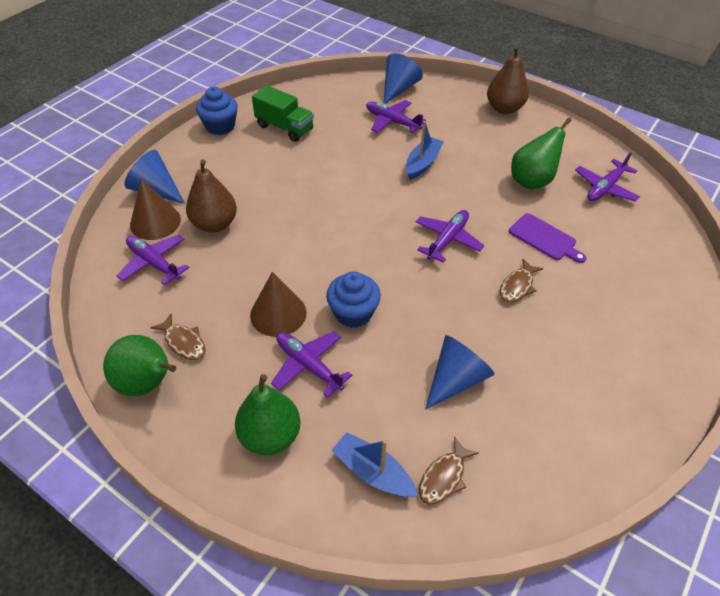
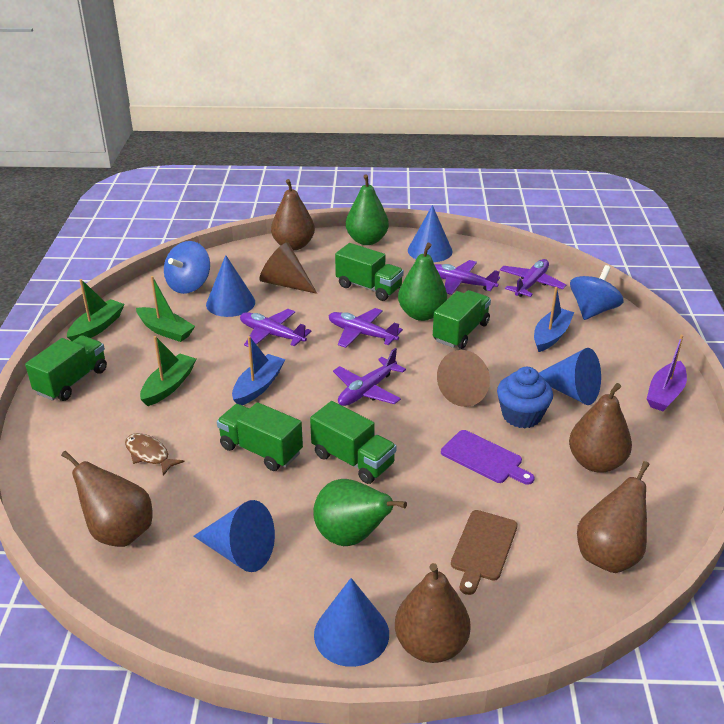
blue cone: [125,150,185,204] [384,53,423,104] [425,335,495,410] = 3 -> [194,500,275,572] [206,255,255,317] [314,578,389,667] [408,205,453,262] [539,348,601,405] = 5
blue cupcake: [196,87,238,135] [326,271,381,328] = 2 -> [497,367,553,428] = 1
blue spinning top: none = 0 -> [164,241,210,294] [570,265,624,320] = 2
brown cutting board: none = 0 -> [451,510,518,595] = 1
brown fish: [150,314,206,360] [419,436,479,504] [500,258,543,303] = 3 -> [125,433,184,476] = 1
brown pear: [186,159,237,233] [487,46,529,114] = 2 -> [61,451,152,547] [271,179,315,250] [395,563,471,663] [569,383,632,473] [577,461,649,573] = 5
green boat: none = 0 -> [67,279,125,341] [136,276,195,342] [140,336,196,406] = 3
green truck: [252,85,314,142] = 1 -> [25,335,107,401] [217,402,303,471] [310,401,397,484] [335,243,404,301] [433,290,491,349] = 5
purple boat: none = 0 -> [647,335,687,411] = 1

